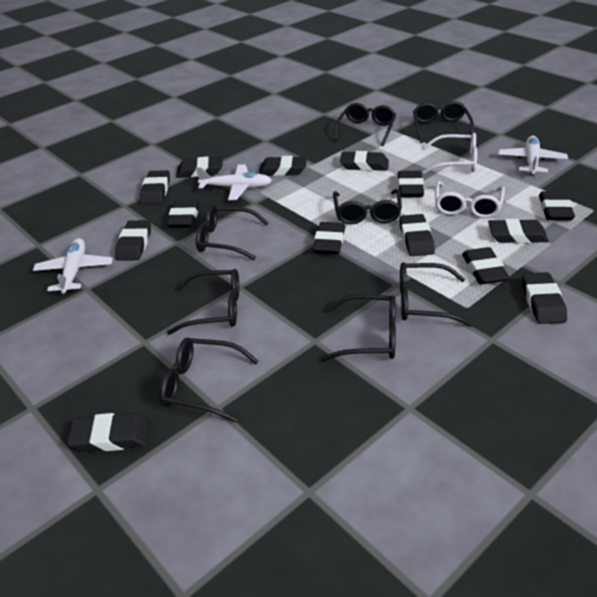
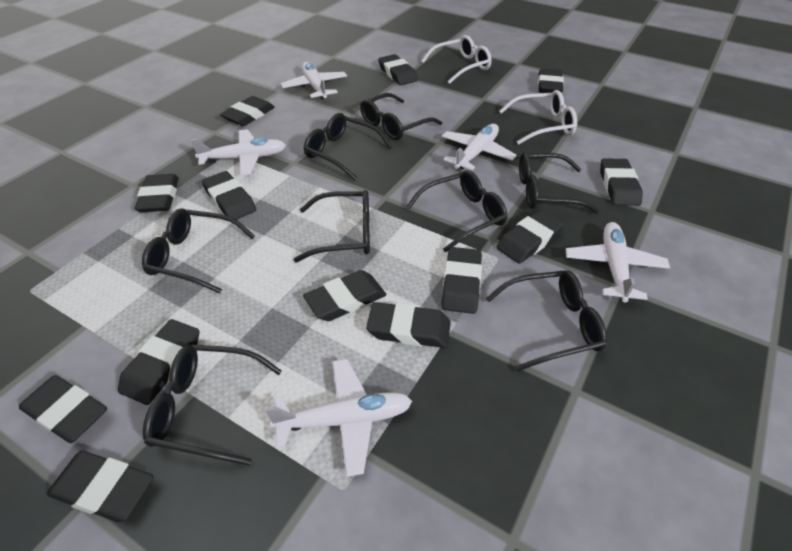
black eraser: [67,413,150,452] [115,220,151,260] [140,170,170,204] [167,199,200,228] [176,156,223,178] [259,156,307,176] [313,222,345,254] [340,151,389,171] [398,171,424,197] [399,214,435,256] [462,247,510,284] [488,219,549,243] [522,272,567,324] [539,191,575,221] = 14 -> [19,375,107,443] [47,451,154,522] [118,319,199,405] [135,174,179,212] [202,171,256,220] [220,96,275,126] [303,270,386,321] [366,302,451,348] [378,54,418,85] [441,247,482,314] [496,209,564,264] [538,69,564,93] [600,158,643,206] = 13
white plane: [33,238,113,294] [196,164,272,200] [498,136,568,175] = 3 -> [191,129,286,176] [265,359,412,477] [281,62,347,99] [442,124,517,171] [566,222,670,303] = 5

